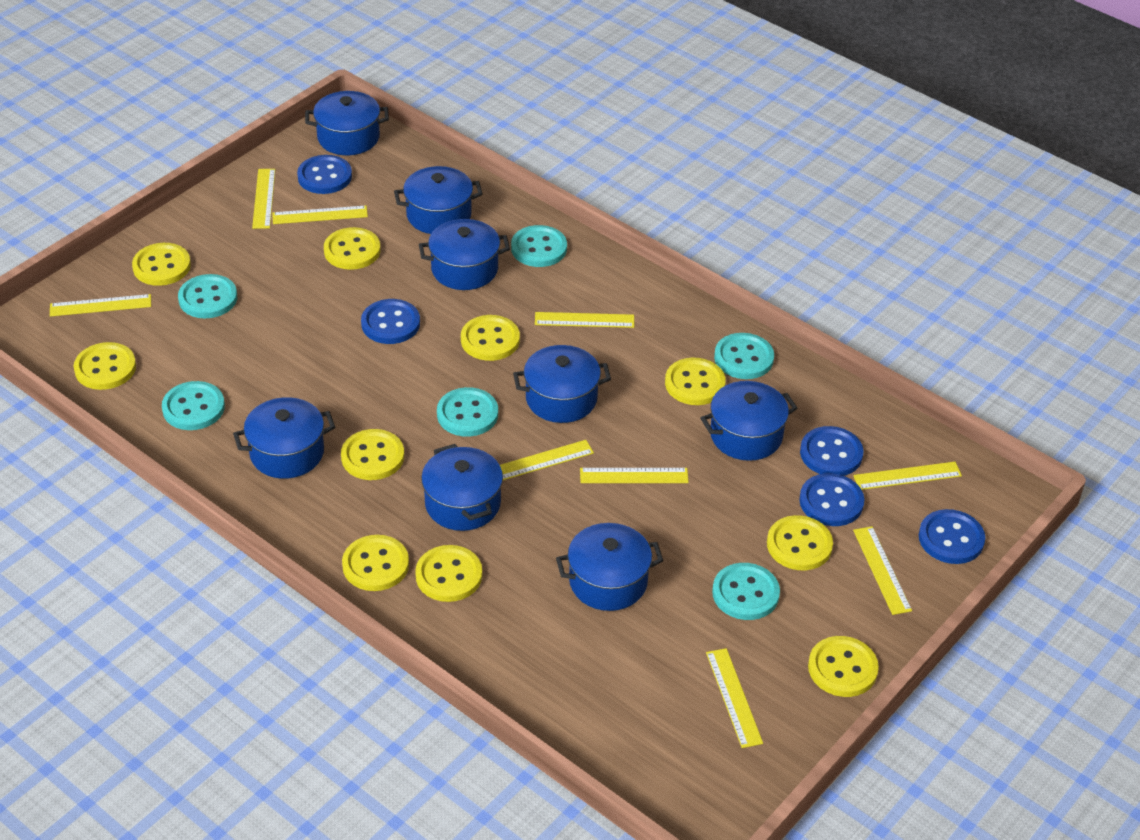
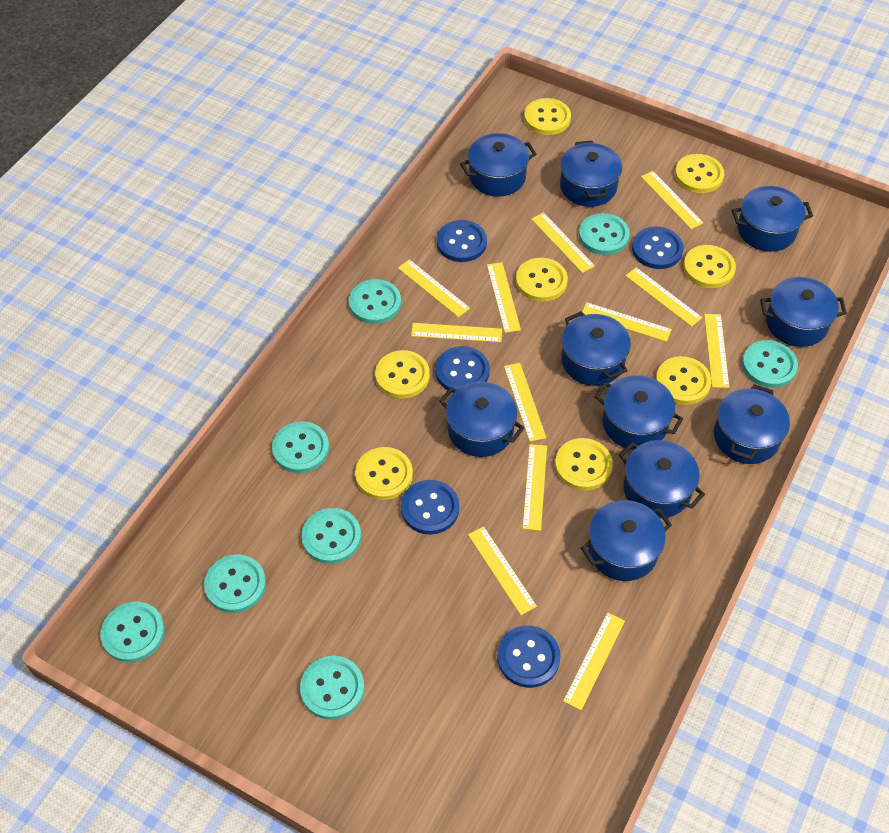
blue pot: [233,397,335,479] [305,91,389,155] [394,166,483,234] [419,219,510,290] [421,444,503,531] [513,345,611,423] [556,523,663,611] [700,381,798,461] = 8 -> [439,382,524,457] [460,133,536,197] [560,141,622,207] [561,311,631,386] [581,500,672,581] [595,375,683,450] [619,440,705,518] [714,384,790,464] [732,186,813,252] [760,277,847,347] = 10
turquoise button: [162,381,225,430] [178,274,237,318] [437,387,498,437] [511,225,567,267] [712,563,780,620] [714,333,774,379] = 6 -> [100,602,165,662] [204,554,266,613] [272,421,329,473] [300,656,364,720] [301,508,361,564] [349,279,401,324] [579,213,630,255] [742,340,798,388] = 8
yellow button: [74,342,136,390] [132,243,191,286] [324,227,381,270] [341,429,404,480] [342,535,409,591] [415,545,482,602] [461,315,520,361] [665,358,726,405] [767,515,833,570] [808,636,879,697] = 10 -> [355,447,413,500] [375,350,430,399] [516,258,568,302] [524,98,571,135] [555,438,613,491] [656,356,711,405] [675,154,724,193] [683,245,736,288] = 8
yellow ruler: [50,294,151,317] [252,169,275,229] [272,205,368,224] [500,440,594,480] [535,312,634,328] [580,468,689,483] [706,648,763,748] [853,462,962,490] [853,526,912,615] = 9 -> [398,259,470,317] [411,323,502,342] [468,526,537,615] [487,262,521,333] [504,363,546,442] [522,444,547,531] [531,212,595,273] [563,612,625,710] [582,302,672,342] [625,267,702,327] [641,171,703,229] [704,314,729,388] = 12

